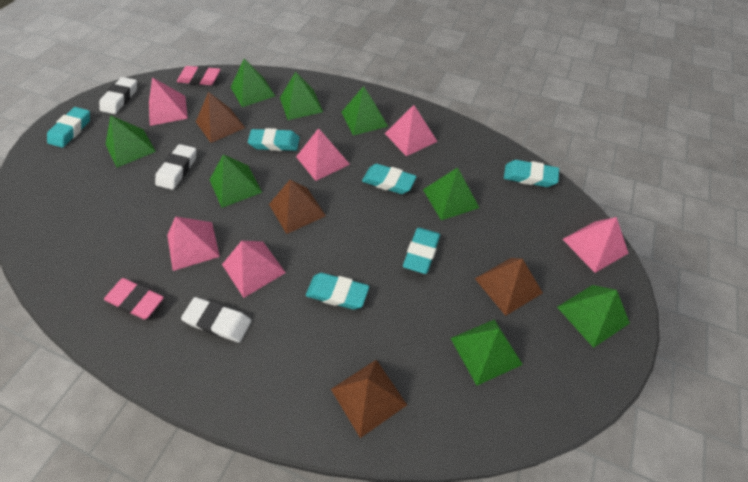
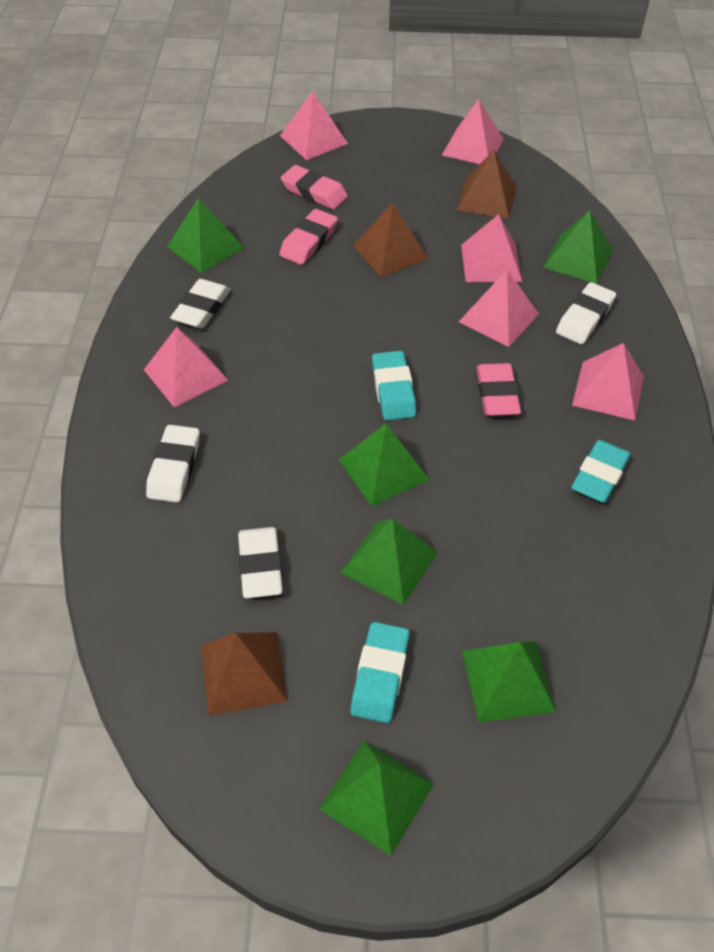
brown pyramid: [196,92,245,143] [269,179,326,234] [331,360,407,438] [475,258,543,316] = 4 -> [201,632,288,715] [353,203,428,277] [457,150,517,219] = 3
green pyramid: [105,115,156,168] [209,154,262,208] [231,59,275,107] [280,72,323,120] [341,86,388,136] [423,167,479,220] [450,319,523,385] [557,285,630,348] = 8 -> [167,198,244,273] [319,741,434,856] [339,424,429,506] [341,519,438,605] [462,641,556,723] [543,211,613,284] = 6
pink eraser: [104,278,164,320] [177,66,221,85] = 2 -> [279,209,338,265] [281,165,348,210] [477,363,521,416] = 3
turquoise eraser: [47,107,90,148] [248,128,300,151] [306,273,369,310] [362,164,417,194] [403,228,440,274] [504,160,559,187] = 6 -> [350,622,410,723] [372,351,416,420] [571,440,631,503] = 3
white eraser: [99,77,137,114] [155,144,197,190] [181,297,252,343] = 3 -> [146,425,200,503] [170,279,231,329] [238,527,283,598] [556,282,616,344] = 4

